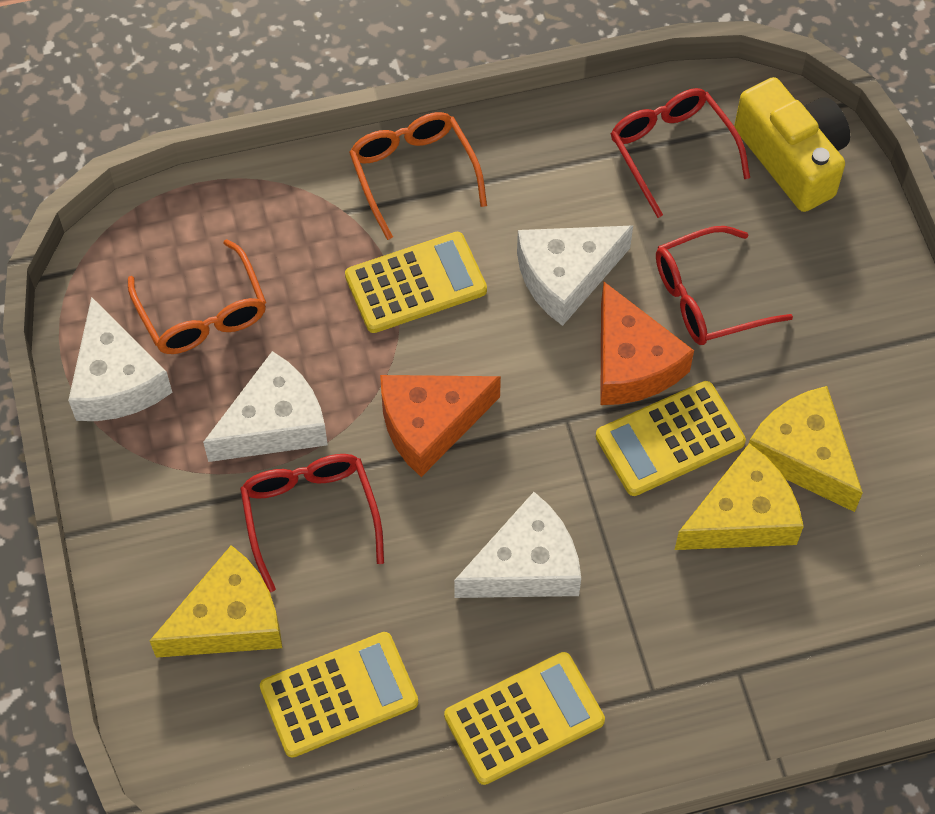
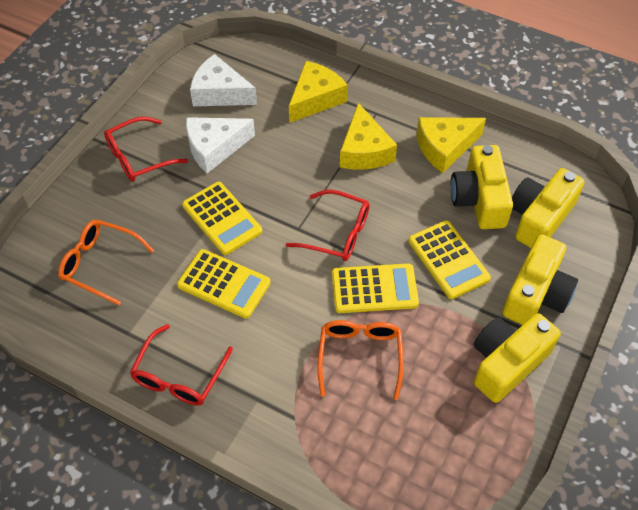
orange cheese: [380,375,501,477] [600,282,694,405] = 2 -> none = 0
white cheese: [68,297,173,421] [203,351,328,462] [454,492,581,598] [517,225,633,326] = 4 -> [186,117,255,173] [190,54,257,106] = 2
yellow camera: [734,77,850,212] = 1 -> [450,145,513,229] [474,313,561,403] [502,234,578,325] [512,168,585,248] = 4

